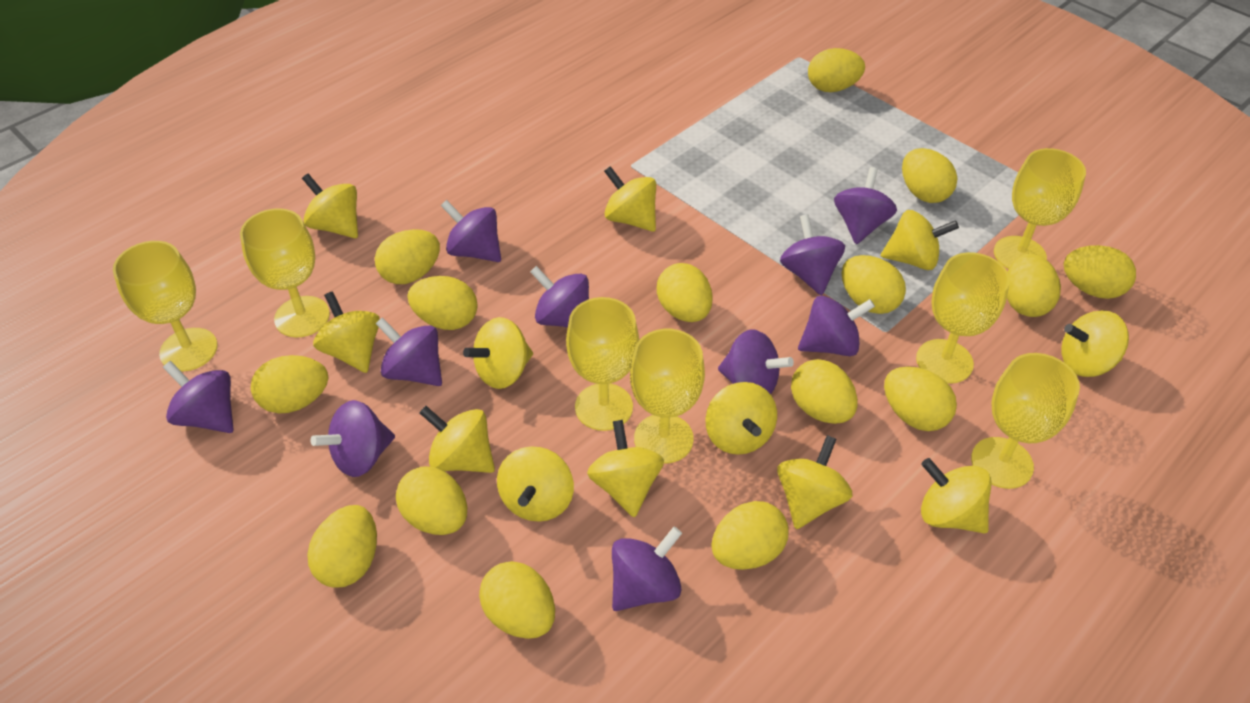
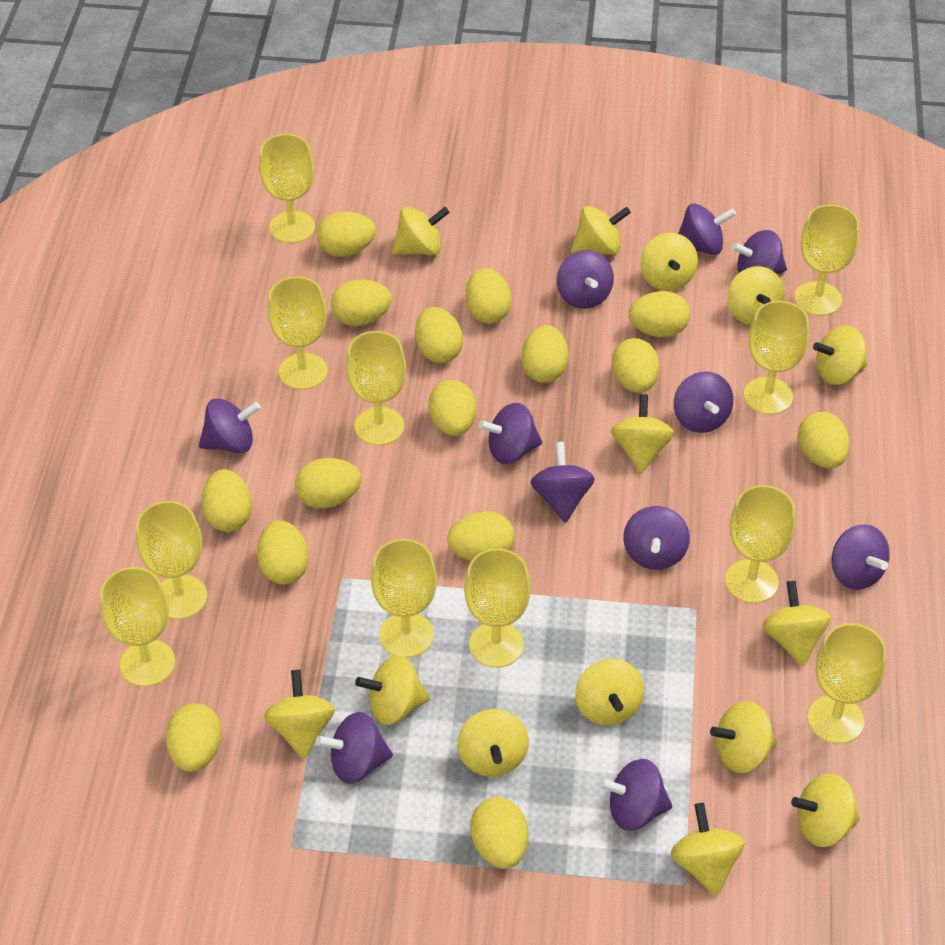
purple spinning top: [163,361,234,433] [311,400,395,477] [376,317,442,386] [441,200,501,262] [530,266,589,328] [612,527,682,611] [718,329,794,395] [780,214,845,296] [798,296,875,356] [834,167,897,244] = 10 -> [199,398,261,453] [316,712,393,784] [478,403,543,464] [530,442,595,523] [557,250,614,309] [598,759,672,831] [623,506,690,570] [674,372,733,433] [678,203,736,255] [732,230,787,275] [831,524,890,590] = 11
yellow goblet: [113,241,218,371] [240,208,330,337] [566,297,639,431] [630,329,705,463] [916,252,1010,384] [971,353,1080,489] [994,148,1086,269] = 7 -> [100,567,175,687] [136,501,207,619] [259,134,315,243] [268,276,328,390] [346,331,406,445] [371,539,437,658] [464,548,531,668] [725,485,795,603] [744,301,809,415] [795,204,859,316] [807,623,886,744] = 11
yellow spinning top: [302,174,358,238] [313,291,380,373] [420,406,495,473] [463,317,533,389] [497,446,574,522] [587,420,664,517] [604,166,656,232] [706,382,777,455] [777,435,853,529] [881,210,959,270] [921,458,992,534] [1061,310,1129,377] = 12 -> [264,670,335,759] [355,655,430,725] [392,207,449,255] [457,709,529,776] [571,206,631,255] [575,659,644,726] [611,394,674,473] [640,233,698,291] [671,803,745,897] [710,701,777,773] [727,266,785,325] [762,581,831,666] [791,773,860,847] [813,325,868,385] = 14

